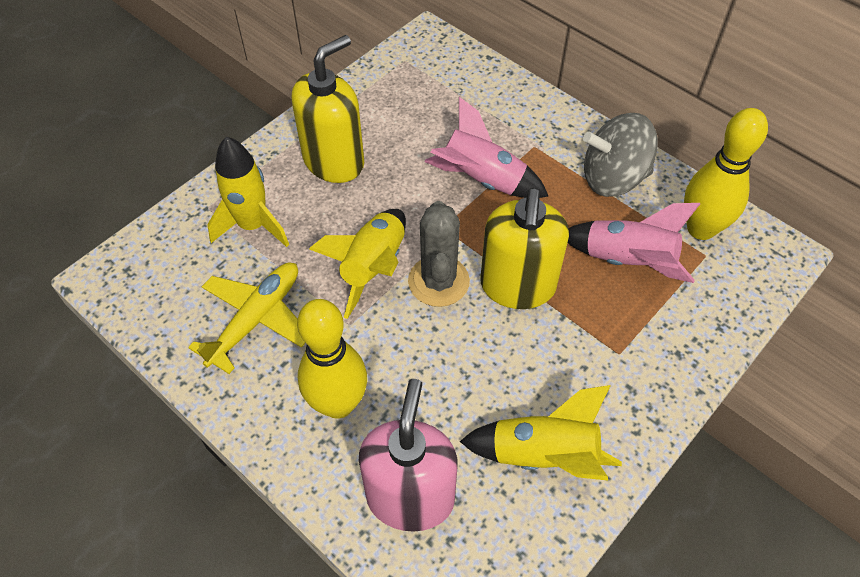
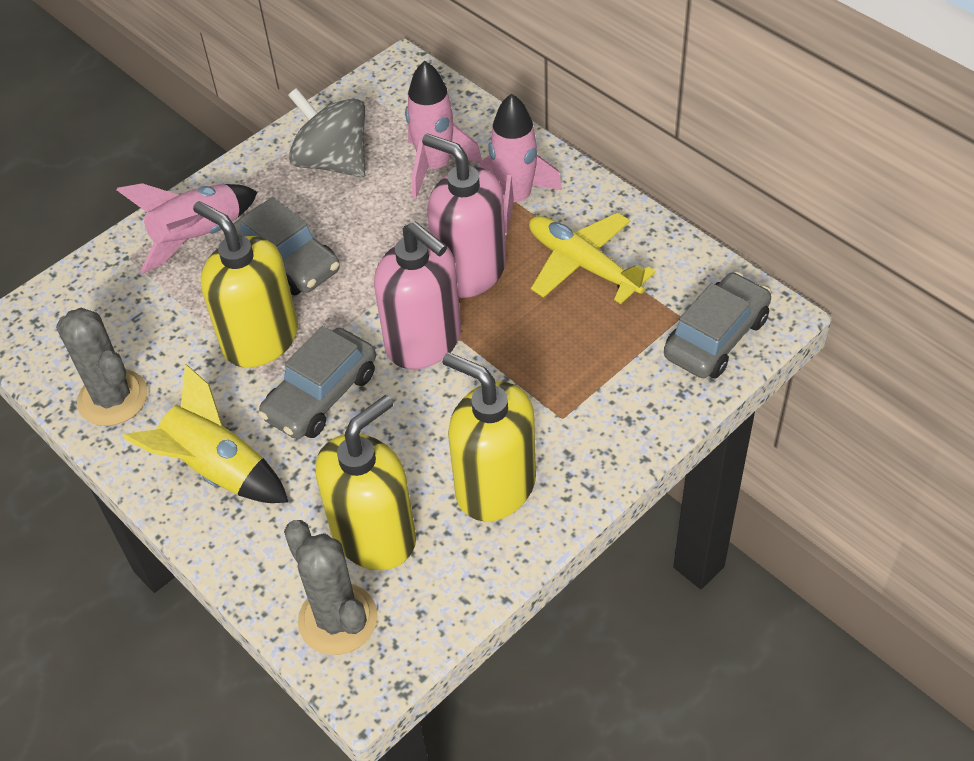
grey cactus: [408,201,470,307] = 1 -> [56,308,148,426] [284,520,378,655] = 2
grey car: none = 0 -> [234,197,340,295] [258,326,376,439] [664,272,771,379] = 3
pink rocket: [425,97,549,198] [568,203,701,283] = 2 -> [116,183,257,274] [405,60,482,199] [480,93,562,235] = 3
pink soap dispenser: [359,379,458,532] = 1 -> [374,222,461,369] [422,133,506,298] = 2
yellow bowling pin: [297,299,367,419] [684,108,768,240] = 2 -> none = 0
yellow rocket: [207,137,289,247] [309,209,406,319] [460,385,622,481] = 3 -> [122,364,288,503] = 1
yellow soap dispenser: [292,35,364,183] [480,188,569,309] = 2 -> [193,201,298,368] [315,395,416,570] [443,352,536,522] = 3

